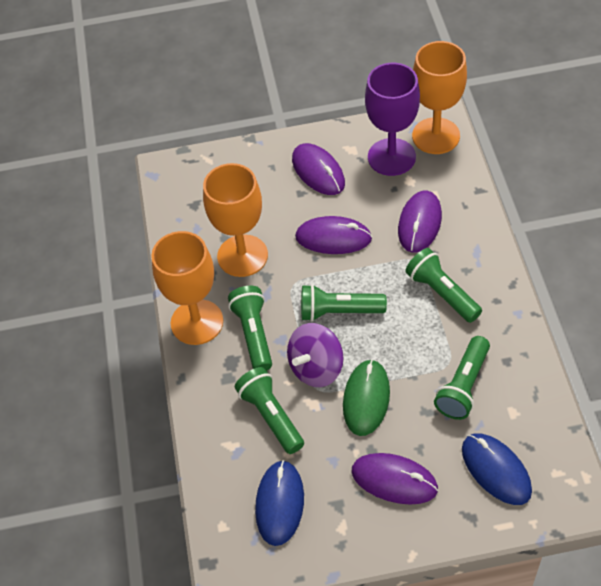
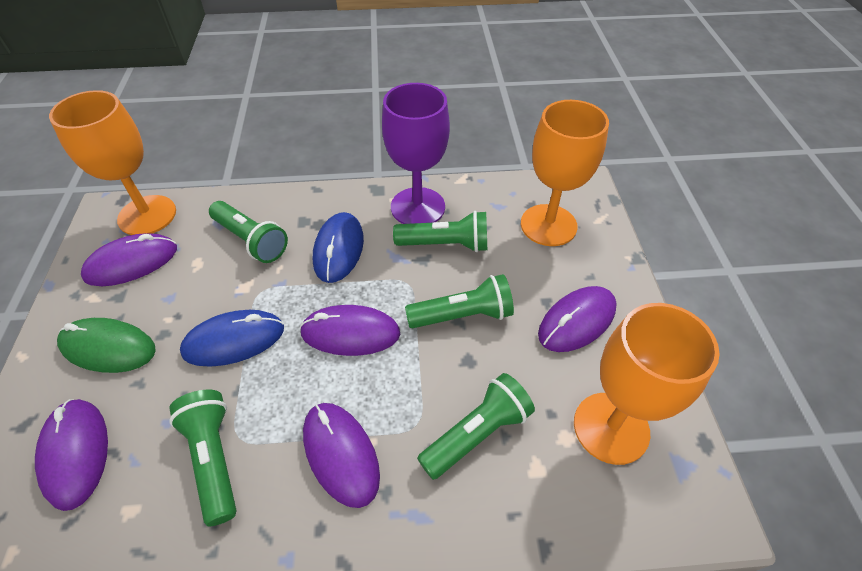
purple mouse: [292,143,345,195] [295,216,372,254] [351,453,438,505] [398,191,442,253] = 4 -> [35,399,108,511] [81,233,177,286] [300,305,400,356] [303,403,380,508] [538,286,617,352] = 5
purple spinning top: [287,323,343,387] = 1 -> none = 0

